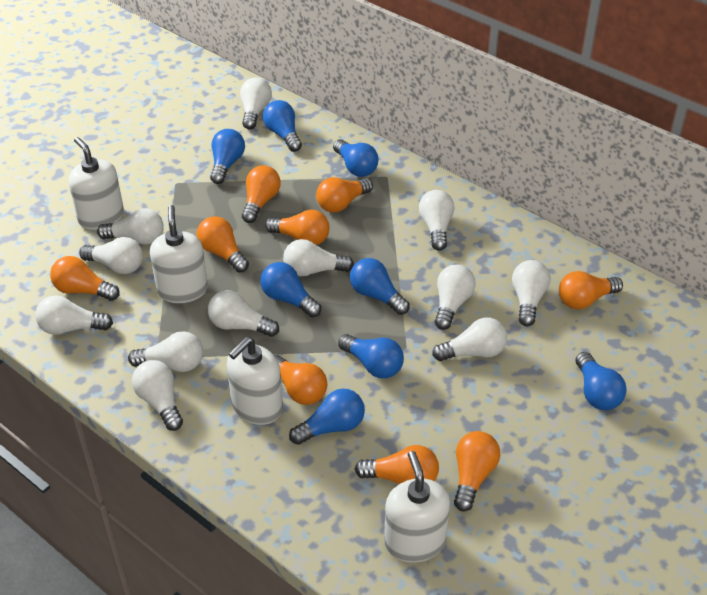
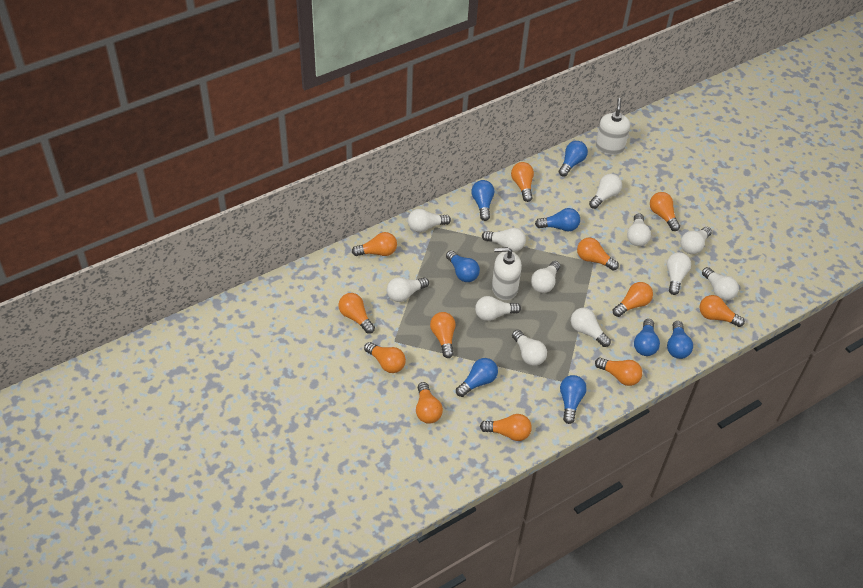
orange light bulb: [50,256,120,301] [197,216,249,273] [242,165,280,223] [265,210,329,245] [274,355,327,405] [316,177,373,212] [355,445,439,484] [454,431,500,511] [559,271,623,309] = 9 -> [339,293,375,334] [352,232,397,256] [364,342,406,373] [416,382,443,424] [430,312,456,358] [480,414,532,441] [511,162,534,202] [577,238,619,271] [595,357,642,386] [613,282,653,317] [650,192,680,231] [700,295,745,327] = 12
white soap dispenser: [69,137,124,230] [150,205,208,303] [227,337,283,425] [384,451,450,563] = 4 -> [492,247,522,300] [596,98,630,155] = 2

